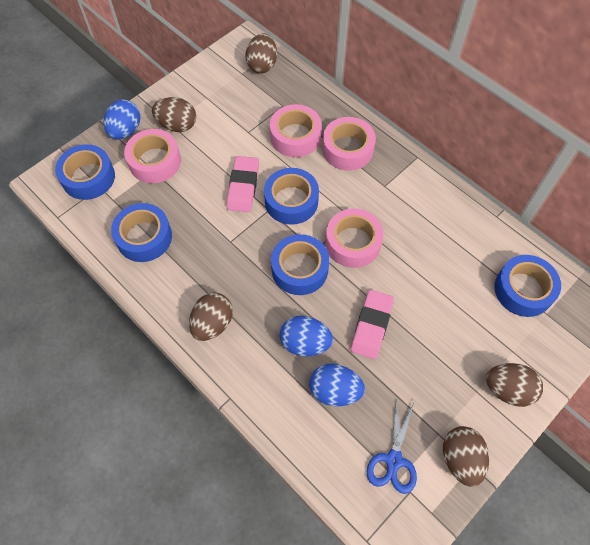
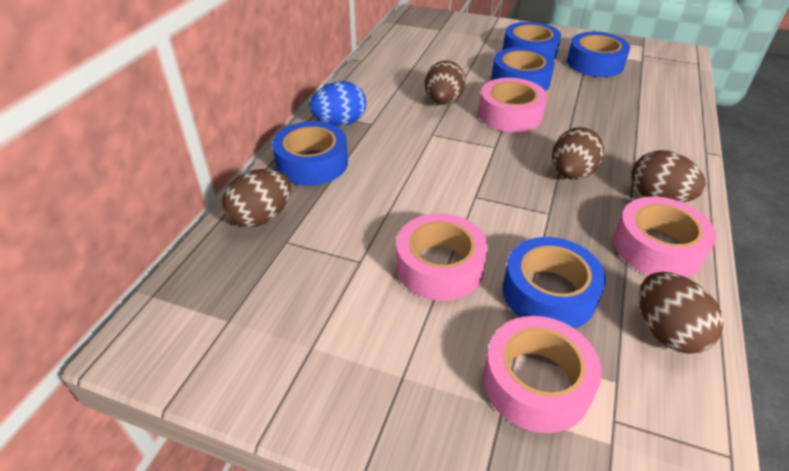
blue egg: [104,99,140,139] [280,316,333,356] [309,364,365,406] = 3 -> [310,81,366,126] = 1
blue scissors: [367,398,417,494] = 1 -> none = 0
pink eraser: [227,156,259,212] [351,290,394,359] = 2 -> none = 0

